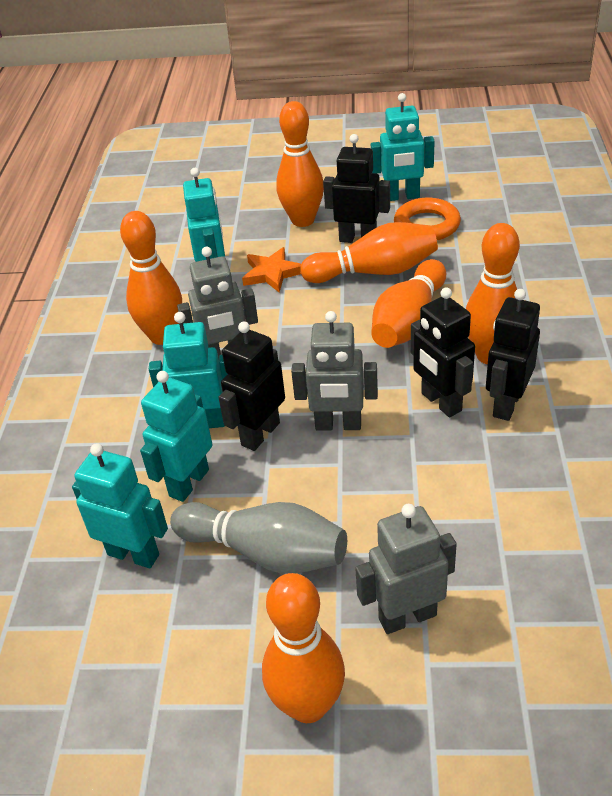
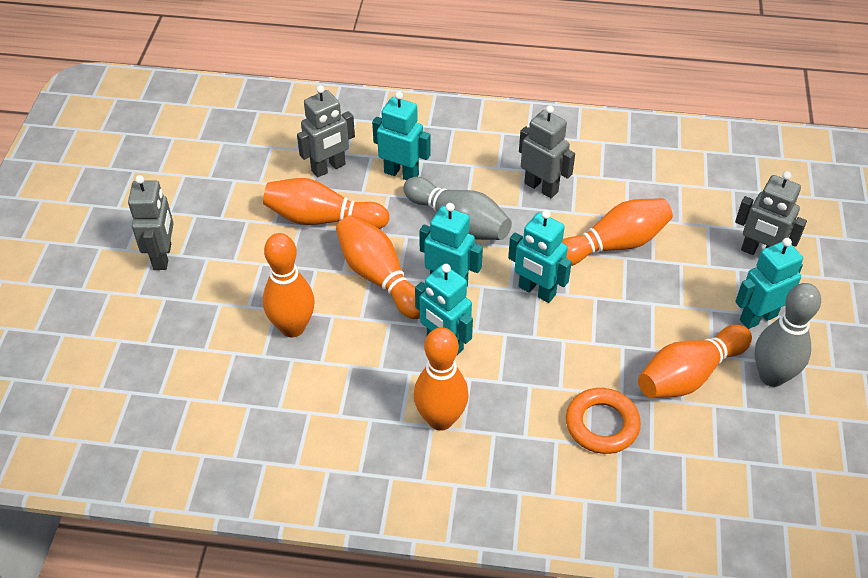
black robot: [218,321,285,451] [323,134,390,243] [411,287,475,417] [486,289,540,421] = 4 -> none = 0
grey bowling pin: [170,502,347,574] = 1 -> [404,177,512,240] [755,283,821,387] = 2
grey robot: [177,246,258,358] [291,311,378,430] [355,504,457,634] = 3 -> [128,175,174,270] [297,85,355,177] [519,105,575,198] [735,171,807,255] = 4
orange star: [242,247,301,293] = 1 -> none = 0

